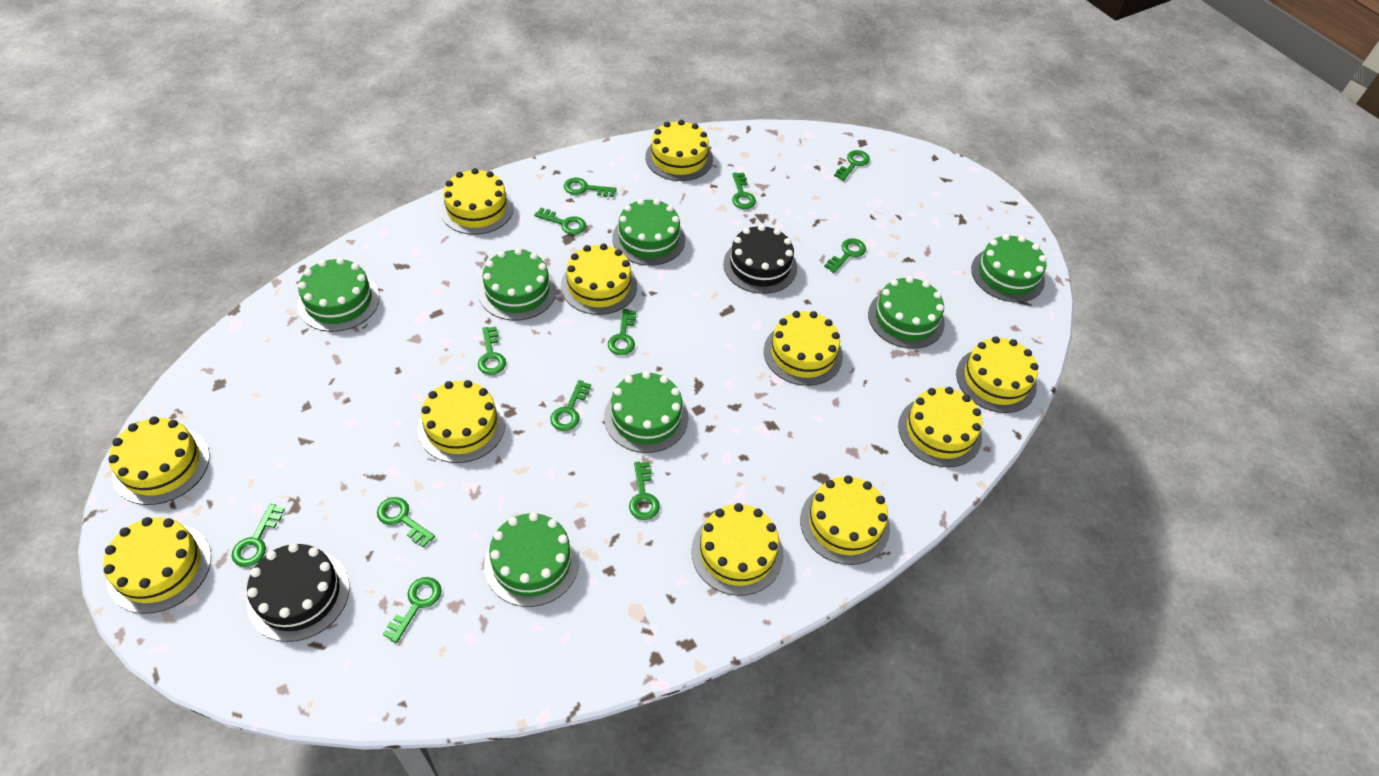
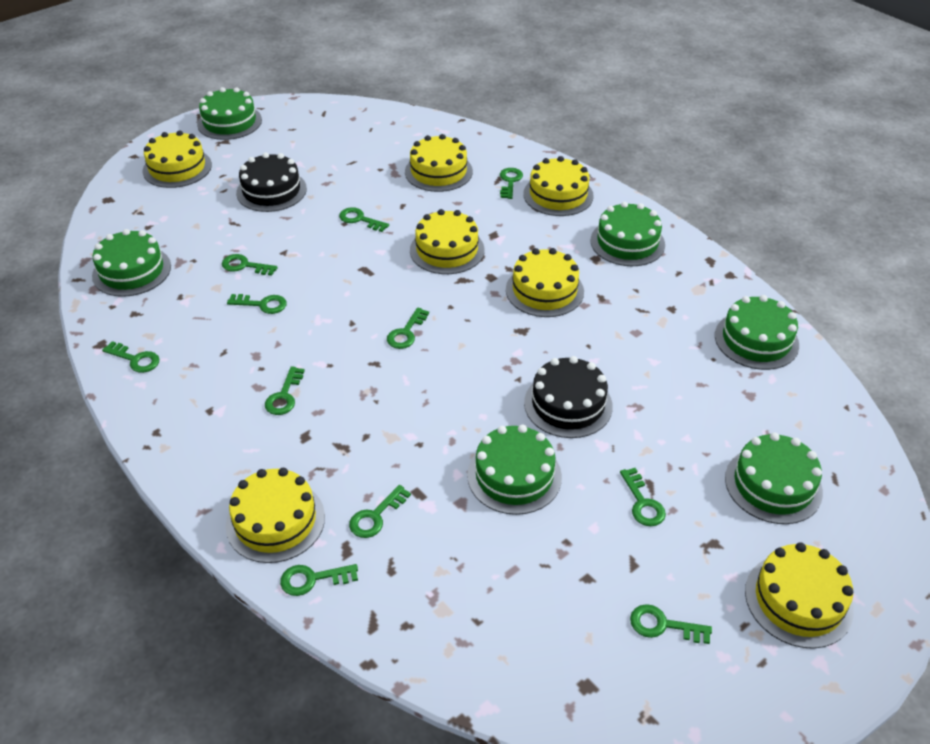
green cake: [298,258,380,332] [478,248,556,321] [484,512,579,607] [604,371,688,453] [612,199,685,266] [868,276,945,349] [971,234,1047,302] = 7 -> [92,229,171,297] [197,87,262,140] [467,425,562,515] [591,202,665,266] [715,295,799,370] [725,432,823,524] = 6
green key: [231,504,285,567] [377,497,435,547] [383,577,442,643] [478,327,506,375] [534,208,586,235] [550,380,591,431] [564,178,617,197] [608,309,636,355] [629,462,660,520] [732,173,756,209] [824,238,866,273] [834,150,870,181] = 12 -> [102,341,159,373] [222,254,278,276] [227,294,287,314] [265,366,305,415] [280,564,358,596] [339,207,389,232] [349,485,411,538] [387,307,429,349] [500,168,523,199] [620,468,666,526] [630,604,712,644] = 11
yellow cake: [103,517,211,614] [108,417,210,505] [418,380,505,463] [440,168,514,235] [561,244,637,315] [646,120,713,181] [691,503,784,596] [764,311,843,386] [800,475,890,565] [898,387,982,467] [956,336,1038,413] = 11 -> [143,130,212,188] [226,468,325,563] [405,134,473,192] [410,209,484,274] [506,248,584,317] [523,156,594,216] [745,542,854,649] = 7

